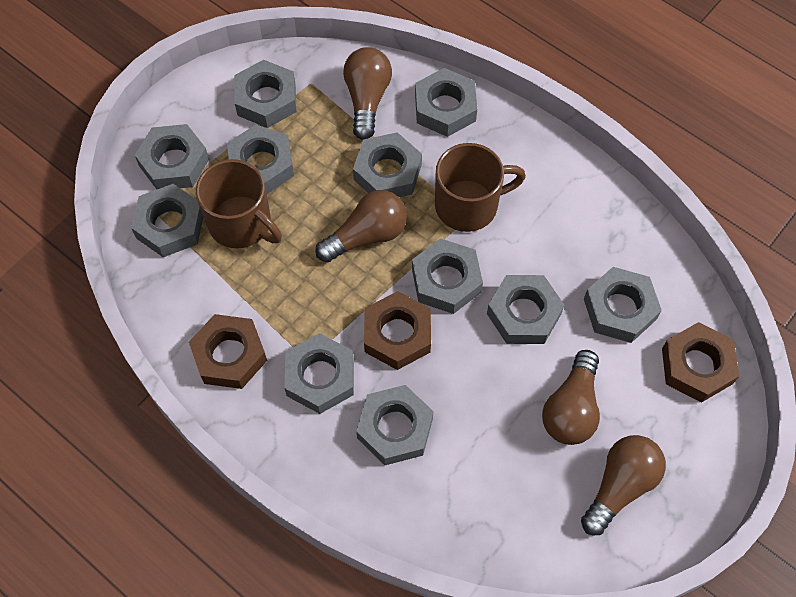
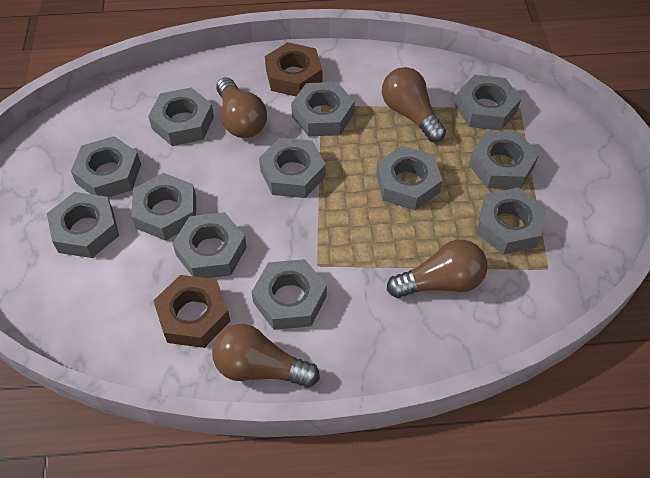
brown mug: [196,159,282,248] [435,143,526,232] = 2 -> none = 0
brown nut: [189,314,267,389] [364,291,431,370] [662,322,739,403] = 3 -> [153,275,230,348] [265,42,322,96] = 2
grey nut: [131,184,203,257] [135,124,209,189] [227,124,294,194] [234,60,297,128] [284,333,354,414] [353,132,422,197] [356,385,434,465] [412,238,483,314] [415,68,477,137] [487,275,564,344] [584,267,662,343] = 11 -> [47,192,119,258] [71,136,141,198] [131,173,196,241] [148,88,214,146] [172,212,247,278] [251,259,327,330] [259,138,326,198] [291,82,355,136] [376,146,442,210] [455,75,521,131] [469,131,539,189] [476,188,546,254] = 12

